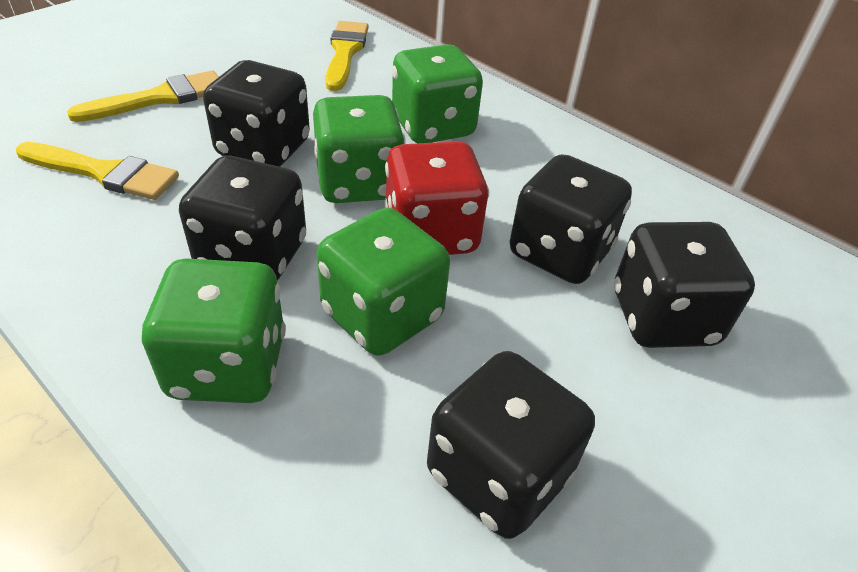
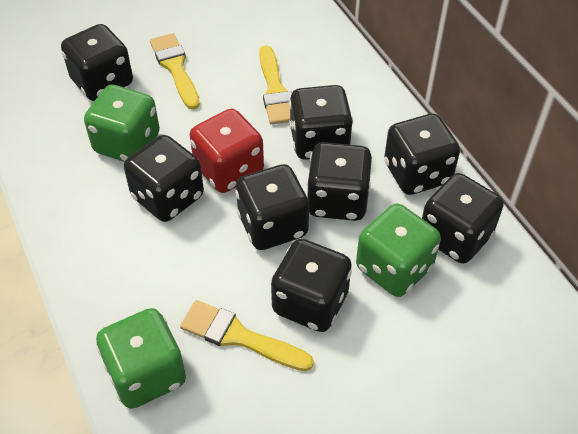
black dice: [179,156,306,281] [203,60,310,167] [427,351,595,539] [510,154,632,284] [614,222,755,348] = 5 -> [61,24,133,101] [124,135,204,222] [235,164,309,250] [271,239,352,332] [289,85,353,160] [307,142,372,221] [384,114,460,195] [422,173,504,263] = 8
green dice: [142,258,286,403] [313,95,406,203] [317,208,450,356] [392,44,483,143] = 4 -> [84,85,160,162] [96,308,186,409] [356,204,441,297] = 3

